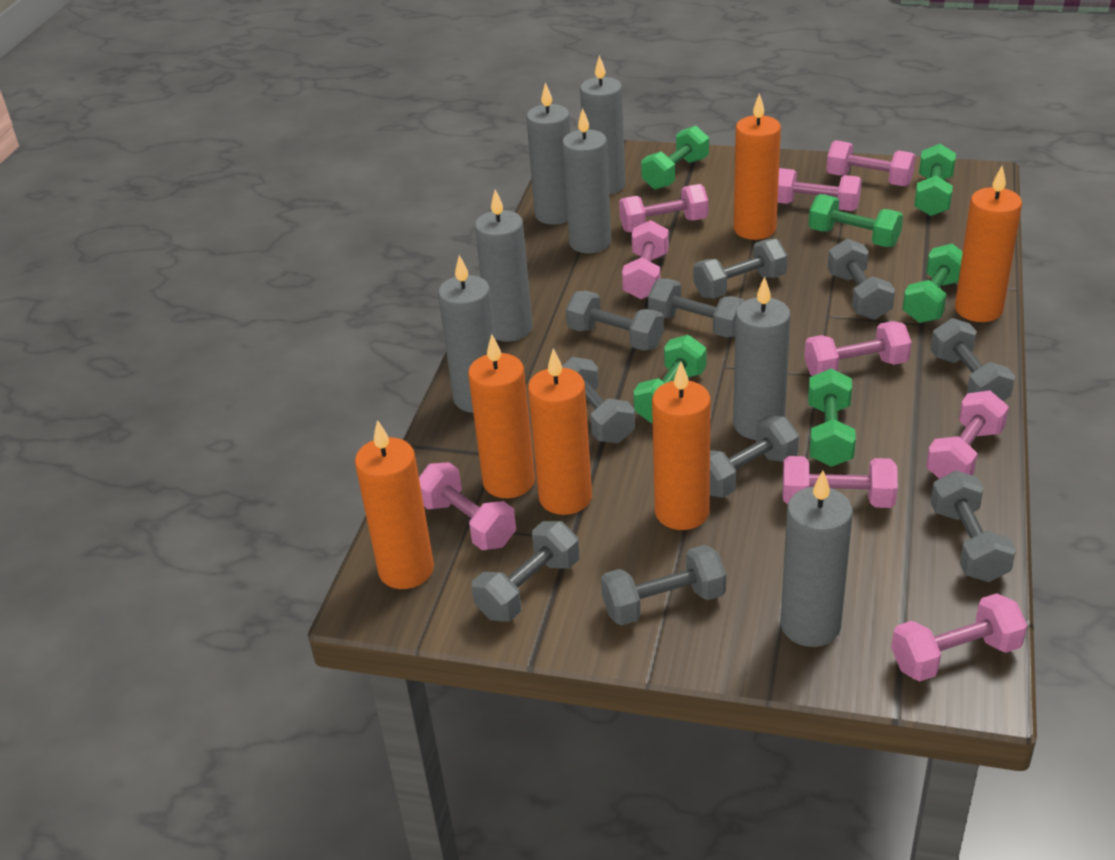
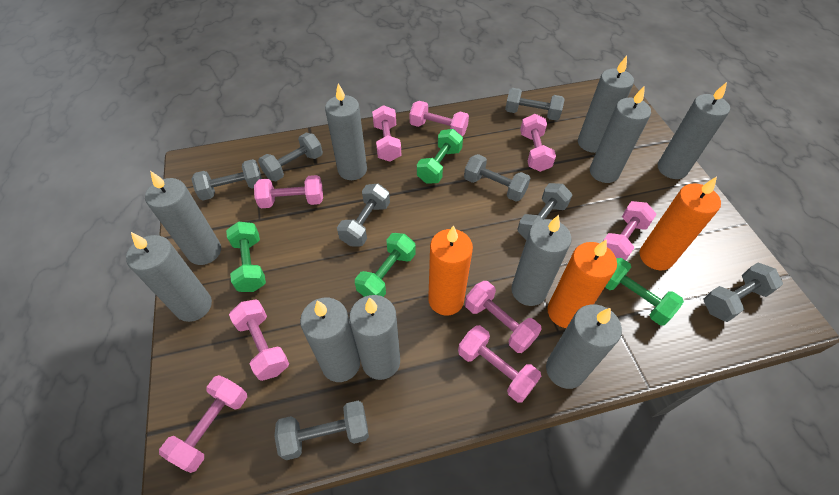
green dumbbell: [633,335,706,424] [641,126,709,190] [808,368,856,467] [809,194,903,247] [902,244,963,323] [914,144,956,216] = 6 -> [226,221,266,292] [355,233,416,297] [417,129,463,184] [605,258,684,325] = 4
grey candle: [438,255,496,413] [475,190,533,342] [526,82,571,225] [562,108,611,253] [580,55,625,195] [733,276,791,440] [780,471,853,647] = 7 -> [126,232,212,322] [145,171,221,265] [300,298,360,382] [325,83,367,180] [349,295,400,380] [511,215,572,306] [546,304,622,389] [578,56,634,153] [590,86,651,183] [658,82,730,179] = 10
grey dumbbell: [472,521,580,622] [562,357,635,443] [566,291,664,351] [601,545,726,625] [648,279,745,338] [693,239,787,298] [710,416,799,498] [828,239,895,320] [931,318,1015,401] [931,471,1016,582] = 10 -> [191,159,262,201] [258,133,323,181] [274,401,369,460] [337,183,390,246] [464,154,531,202] [505,88,565,121] [517,183,572,240] [704,263,783,322] = 8
orange candle: [355,420,434,589] [468,334,535,498] [528,348,592,515] [652,362,711,530] [734,93,781,240] [955,166,1022,322] = 6 -> [428,225,473,316] [548,239,617,328] [640,177,721,270] = 3

